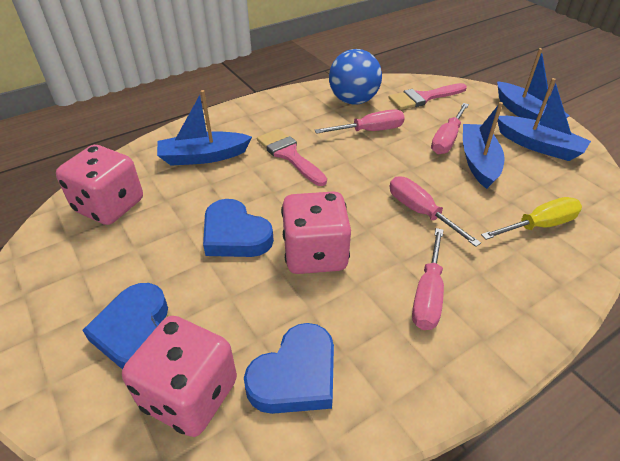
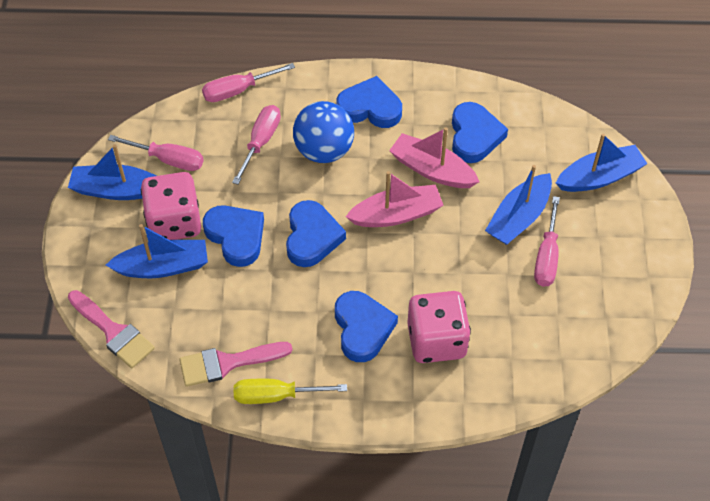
blue heart: [82,283,168,369] [203,199,274,257] [244,323,334,414] = 3 -> [203,205,264,267] [286,200,346,267] [335,291,398,362] [336,76,402,128] [452,102,508,163] = 5
pink boat: none = 0 -> [346,171,443,227] [389,127,479,188] = 2
pink dice: [56,145,143,225] [122,316,237,437] [281,191,351,274] = 3 -> [141,172,201,240] [407,291,471,363] = 2

